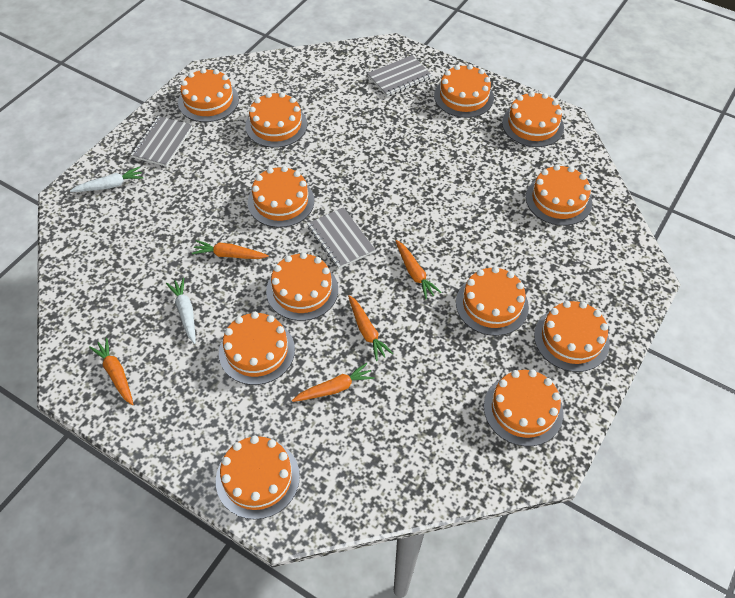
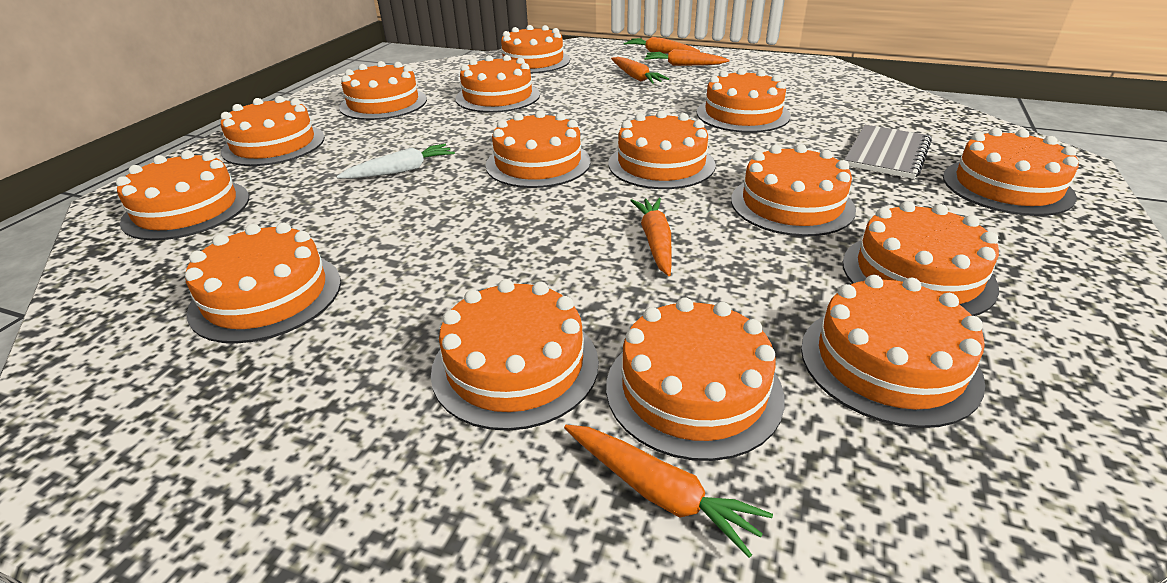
grey notebook: [131,116,193,167] [307,207,375,269] [367,55,432,97] = 3 -> [844,125,932,179] = 1
orange cake: [178,68,239,122] [216,436,300,520] [219,312,295,385] [245,92,307,148] [248,166,314,228] [266,252,338,321] [434,64,494,118] [456,266,529,336] [484,370,563,446] [502,91,564,147] [526,165,592,226] [534,301,610,372] = 12 -> [116,151,249,240] [185,223,341,343] [221,96,325,166] [339,61,427,120] [431,279,599,431] [455,55,540,113] [486,110,591,188] [498,25,570,73] [606,297,785,461] [609,110,716,189] [697,68,791,133] [731,144,856,236] [801,275,985,428] [843,201,999,316] [943,128,1078,216] = 15
white carrot: [70,167,144,192] [166,278,196,344] = 2 -> [337,144,455,179] = 1

